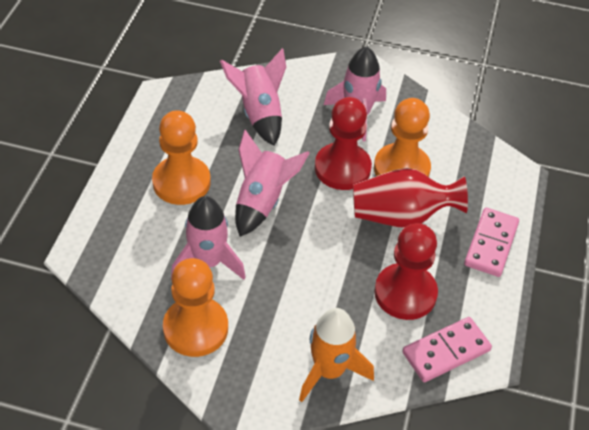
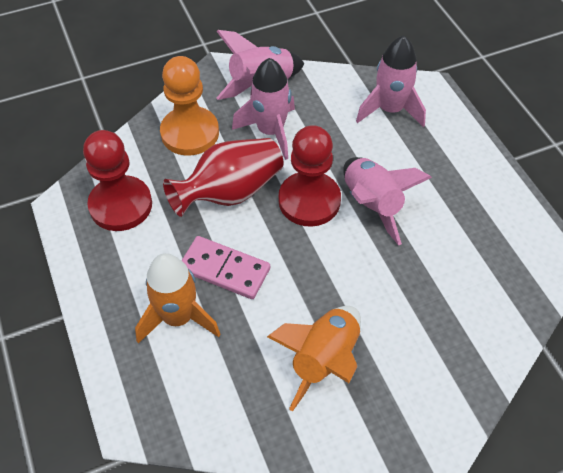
orange pawn: [152,110,211,205] [163,258,228,357] [374,98,431,177] = 3 -> [160,56,219,156] = 1
orange rocket: [299,308,374,402] = 1 -> [135,253,220,343] [267,306,361,411] = 2
pink domino: [402,317,492,382] [464,208,519,277] = 2 -> [181,236,270,299] = 1

